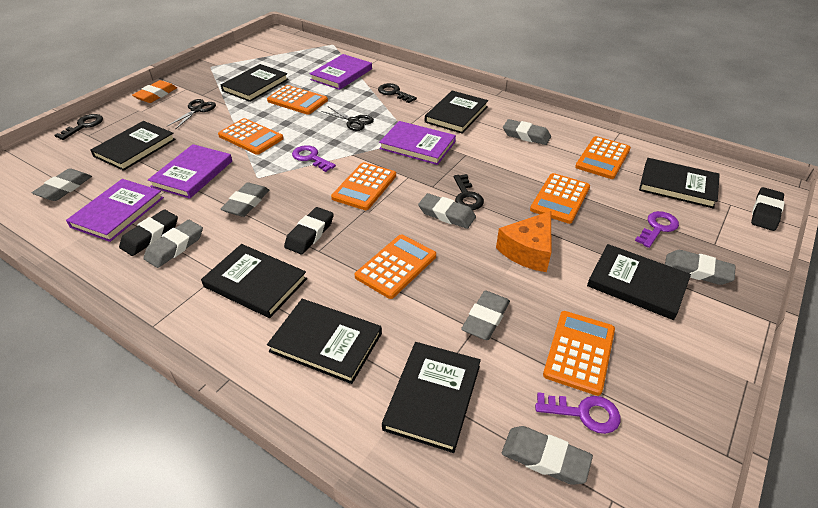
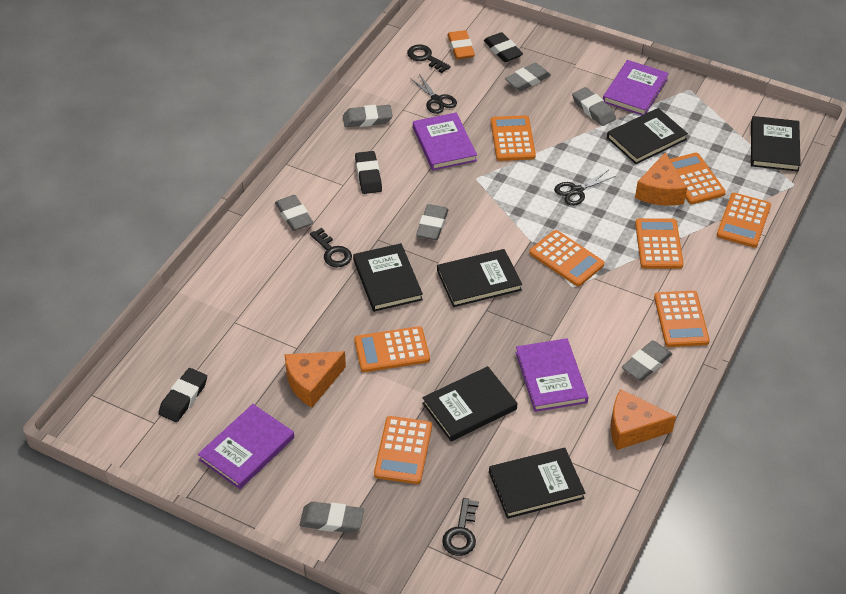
black book: [91,121,176,171] [201,244,307,318] [221,64,288,102] [267,299,382,384] [382,342,481,453] [425,91,488,134] [587,244,691,320] [639,158,720,209] = 8 -> [353,243,423,312] [422,366,518,441] [437,249,522,307] [489,448,585,519] [607,108,688,164] [751,116,801,172] = 6
grey eraser: [32,168,92,201] [144,220,203,268] [221,182,269,217] [418,193,476,229] [461,291,510,340] [502,426,593,485] [503,119,551,145] [665,250,735,285] = 8 -> [275,195,314,231] [300,502,364,533] [343,105,393,127] [416,204,448,240] [505,63,551,91] [572,87,616,126] [622,341,672,381] = 7
orange calculator: [218,118,284,155] [267,85,328,115] [331,162,396,210] [355,235,436,299] [530,173,590,224] [543,311,615,396] [575,136,631,179] = 7 -> [354,326,430,372] [374,416,432,484] [491,115,536,161] [529,230,604,286] [635,218,684,269] [654,291,710,347] [670,153,726,204] [717,193,771,248] = 8
orange cheese: [496,211,551,272] = 1 -> [284,351,346,407] [611,389,676,450] [635,152,687,206] = 3
purple key: [292,145,336,172] [535,392,621,434] [635,211,679,248] = 3 -> none = 0

